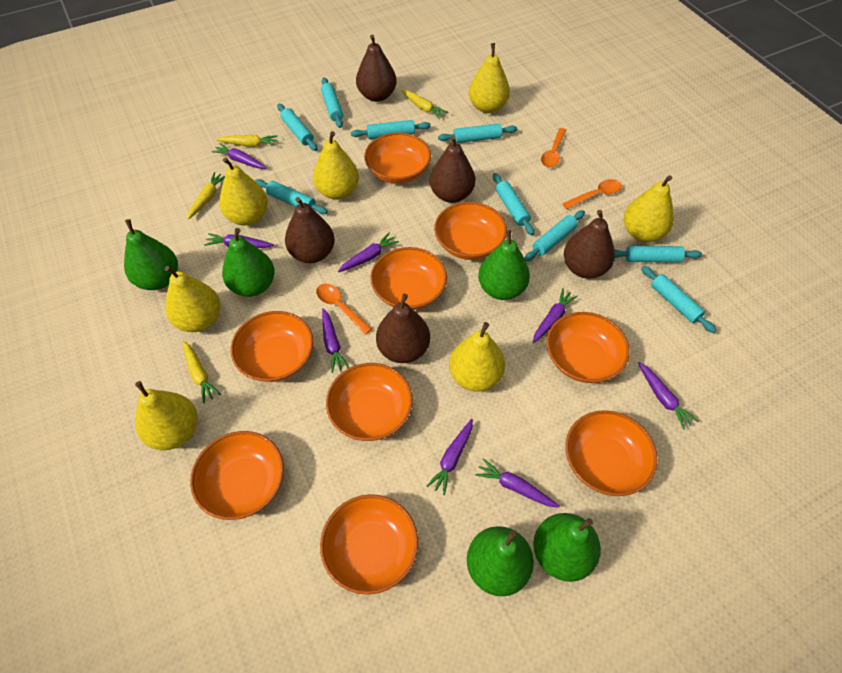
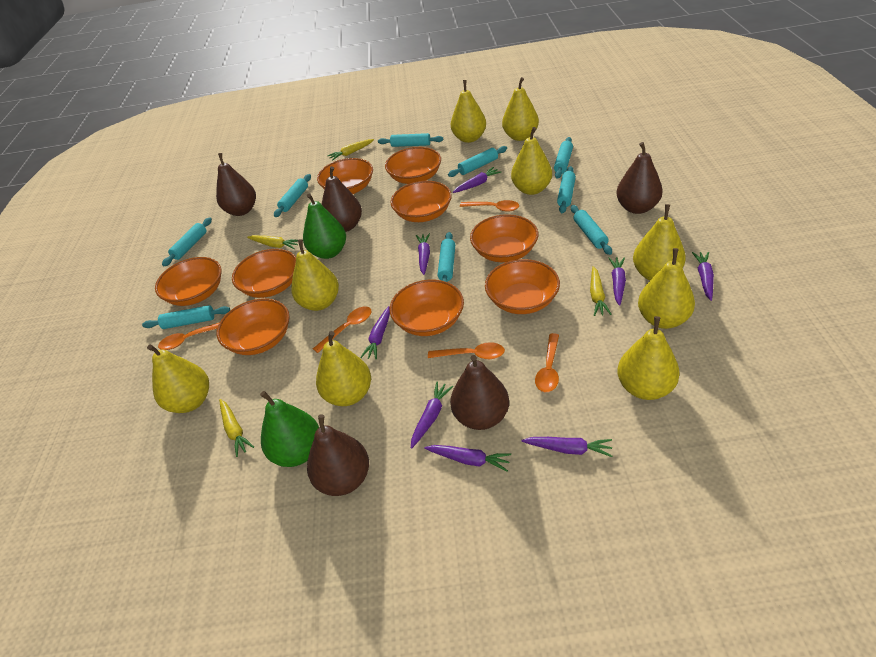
green pear: [124,219,178,290] [222,228,275,297] [467,526,534,596] [478,229,530,300] [533,513,601,582] = 5 -> [260,391,319,467] [303,193,346,259] = 2
orange spoon: [316,284,372,335] [541,128,567,168] [562,179,622,209] = 3 -> [158,322,220,350] [313,306,372,353] [428,342,505,359] [460,200,519,212] [535,333,559,392] = 5
yellow pear: [135,381,198,450] [165,266,221,332] [219,157,268,226] [313,131,359,200] [449,322,505,392] [468,43,510,113] [624,175,674,242] = 7 -> [147,345,209,413] [291,239,339,311] [316,331,371,406] [451,80,486,143] [502,77,539,141] [511,127,552,195] [617,316,680,400] [633,204,686,280] [638,248,695,329] = 9

